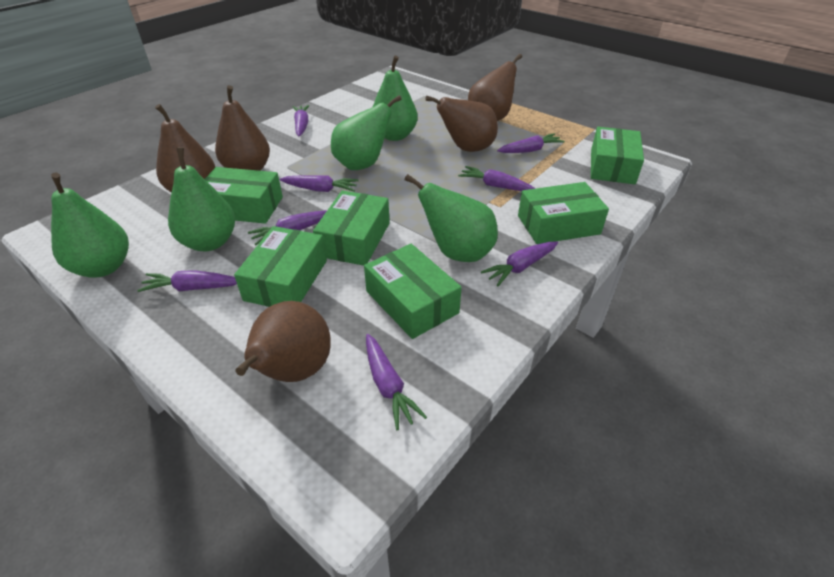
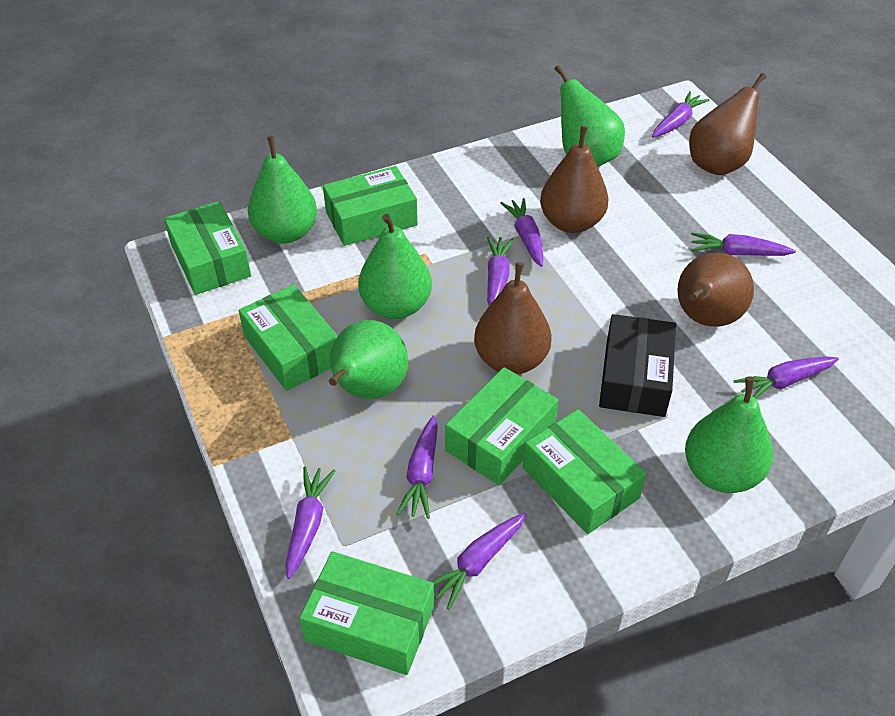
black box: none = 0 -> [599,314,676,417] = 1
brown pear: [155,104,215,193] [215,85,270,171] [235,301,331,382] [425,96,498,152] [468,54,522,121] = 5 -> [474,262,552,374] [540,126,609,233] [677,253,754,327] [689,73,766,175] = 4

